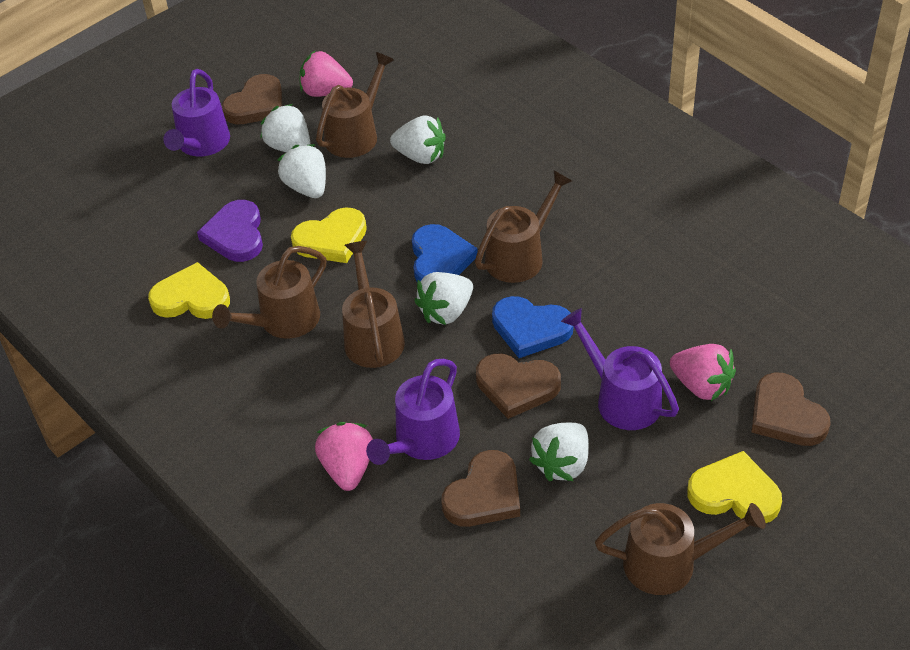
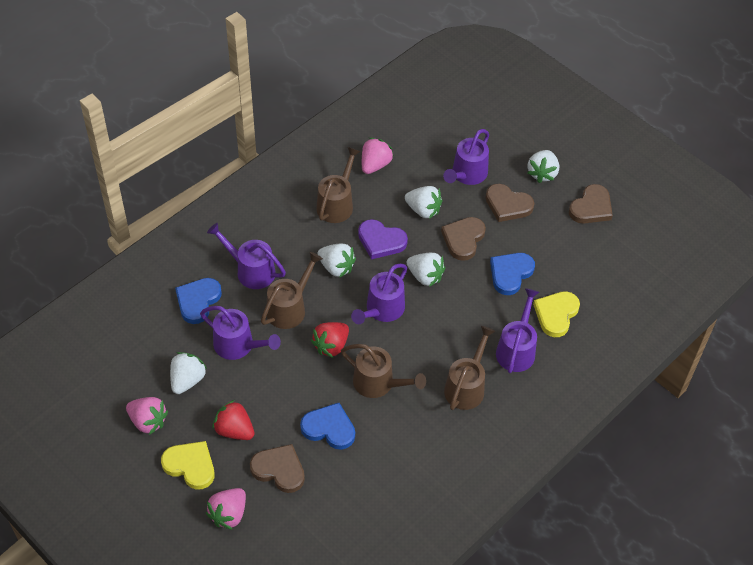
blue heart: [412,224,478,282] [492,296,574,358] = 2 -> [175,278,222,324] [300,403,355,450] [490,253,535,295] = 3
brown watering can: [212,246,327,339] [316,52,394,158] [342,241,405,368] [475,170,572,283] [595,503,766,595] = 5 -> [261,252,323,329] [316,147,361,223] [341,344,426,398] [444,326,495,410] = 4
purple watering can: [163,69,230,156] [366,359,460,465] [561,308,679,430] = 3 -> [200,306,281,360] [207,223,286,289] [351,263,407,324] [443,129,489,185] [496,288,539,373] = 5
red strawberry: none = 0 -> [212,400,255,440] [311,322,349,358] = 2
yellow heart: [148,262,230,319] [291,208,367,263] [687,451,782,523] = 3 -> [161,441,215,490] [533,291,580,337] = 2

